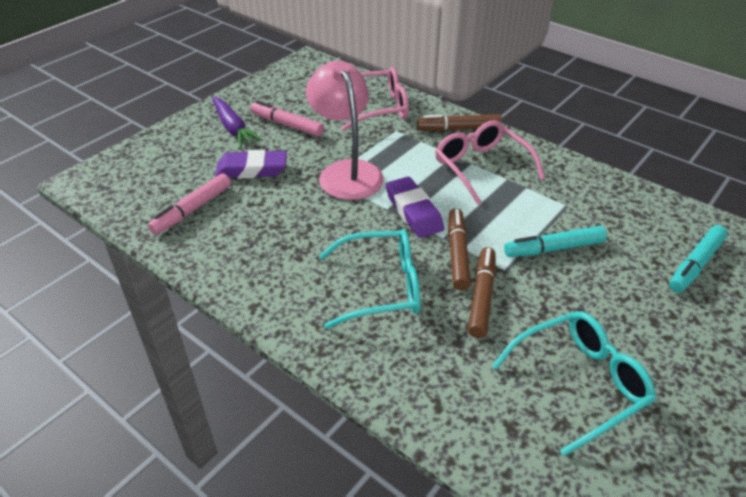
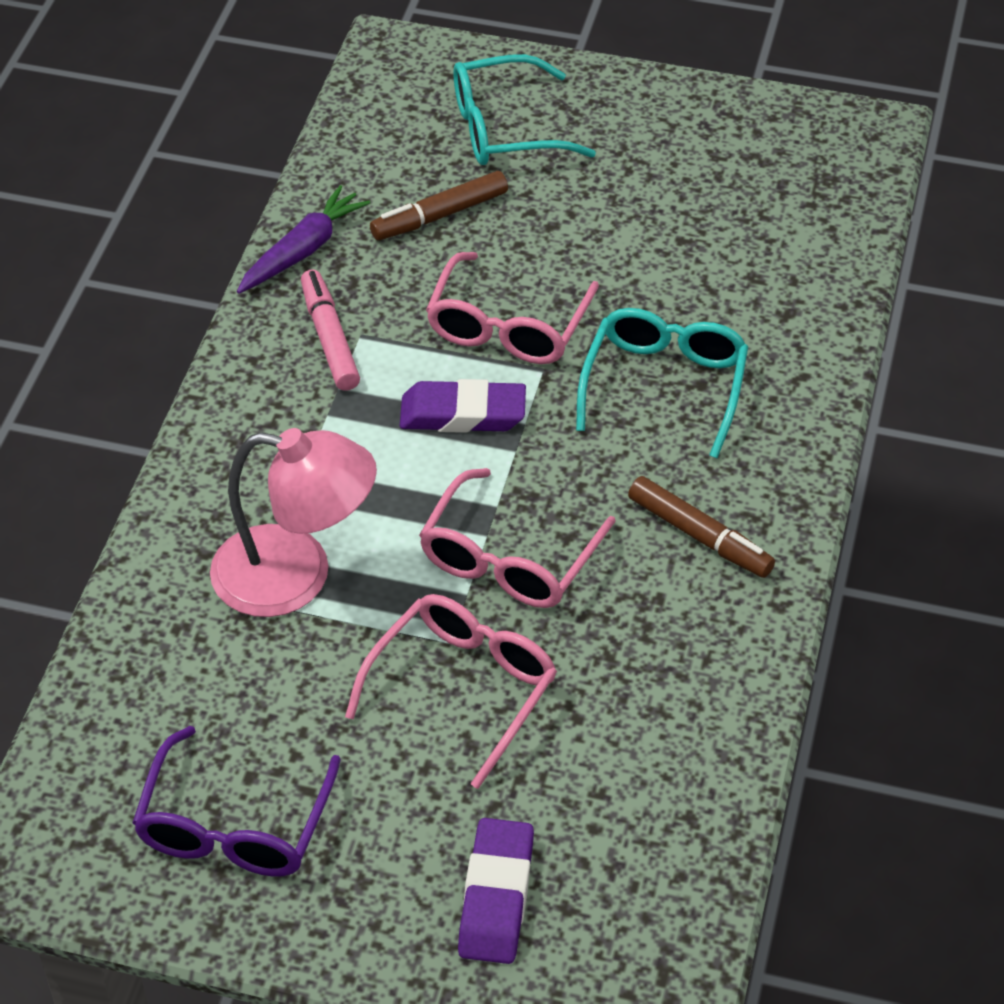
brown marker: [417,114,502,131] [448,208,471,290] [468,247,495,338] = 3 -> [370,171,508,240] [628,476,775,578] = 2
pink glasses: [341,67,409,131] [435,120,545,205] = 2 -> [345,594,557,789] [419,468,616,608] [426,252,599,364] = 3
pink marker: [148,173,231,235] [251,101,324,137] = 2 -> [301,270,360,391] = 1
purple glasses: none = 0 -> [132,726,341,877] = 1
turquoise marker: [504,226,607,257] [669,225,728,293] = 2 -> none = 0

